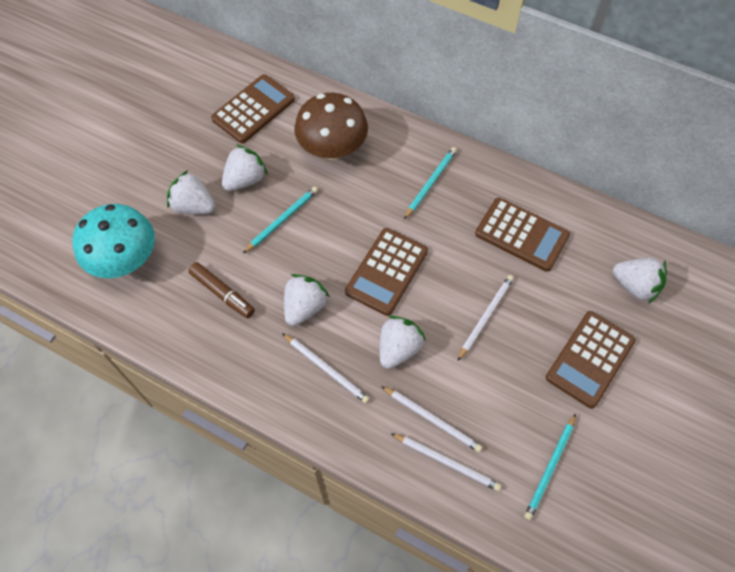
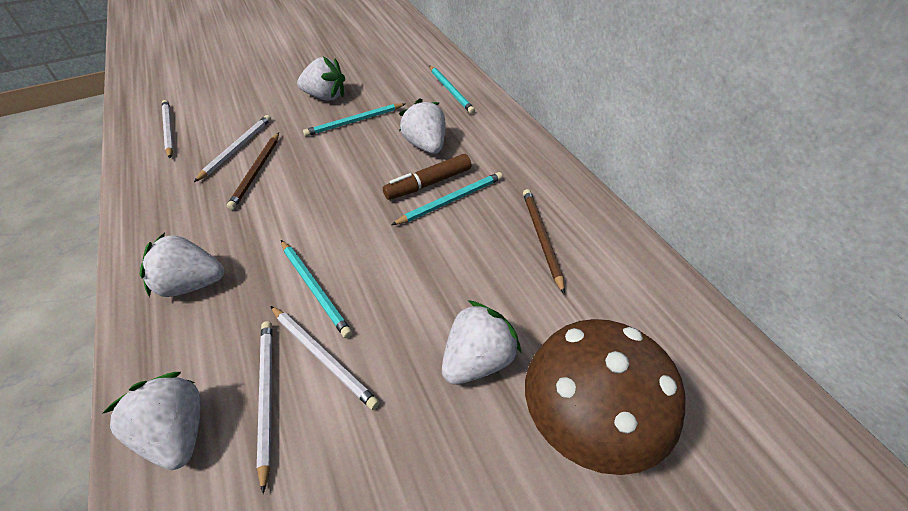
brown calculator: [211,74,295,143] [345,228,428,316] [475,198,570,272] [546,311,636,409] = 4 -> none = 0
brown pencil: none = 0 -> [227,133,279,210] [523,189,565,294] = 2
turquoise mushroom: [73,204,155,278] = 1 -> none = 0
turquoise pencil: [243,187,318,253] [404,147,457,219] [524,414,576,520] = 3 -> [281,240,352,338] [303,103,405,137] [392,172,503,225] [430,66,475,114] = 4

